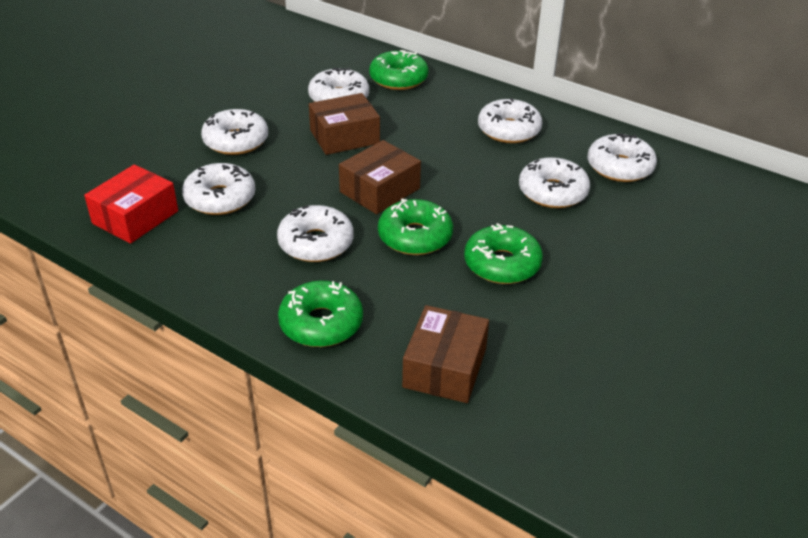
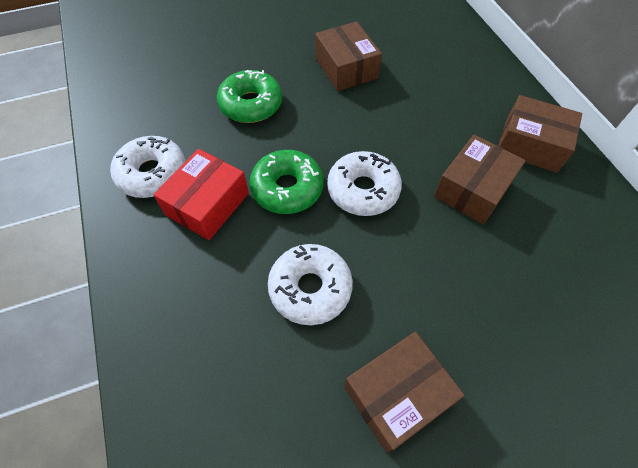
brown box: [309,93,380,155] [339,140,421,214] [402,305,489,403] = 3 -> [315,22,382,91] [344,332,464,452] [434,134,526,224] [498,95,582,173] = 4
green donut: [278,281,363,347] [369,50,429,90] [378,198,453,255] [464,223,543,284] = 4 -> [217,70,282,123] [249,150,324,214] = 2
white donut: [182,163,255,215] [201,109,268,155] [277,205,354,262] [308,67,369,102] [478,98,542,143] [519,157,590,208] [587,133,657,182] = 7 -> [110,136,186,198] [268,244,353,325] [327,151,402,216] = 3

